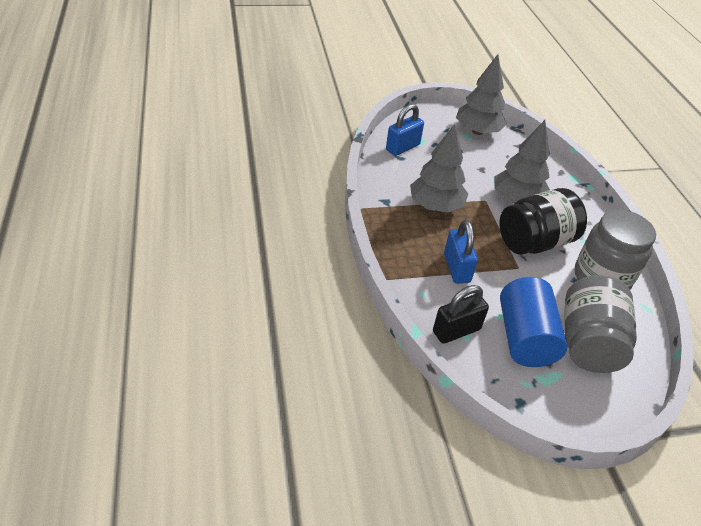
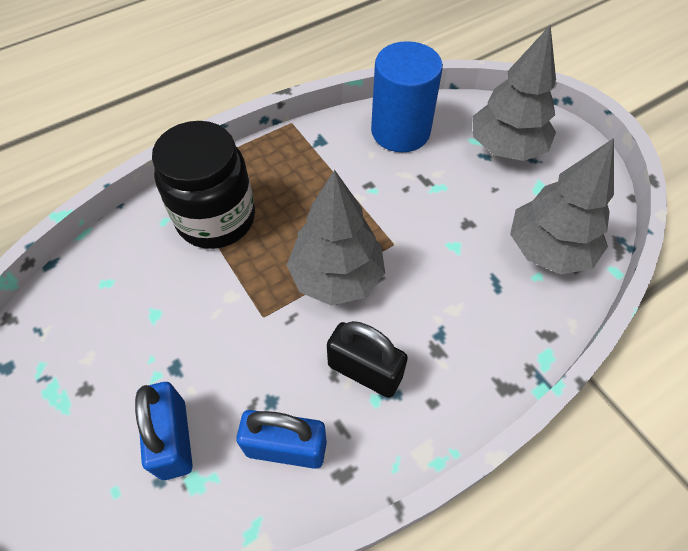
grey jar: [565,275,637,373] [575,210,656,290] = 2 -> none = 0

